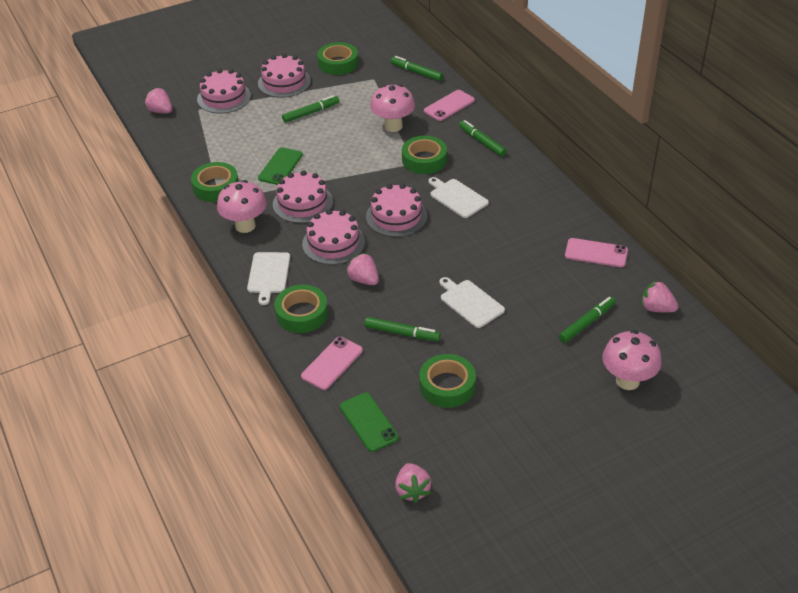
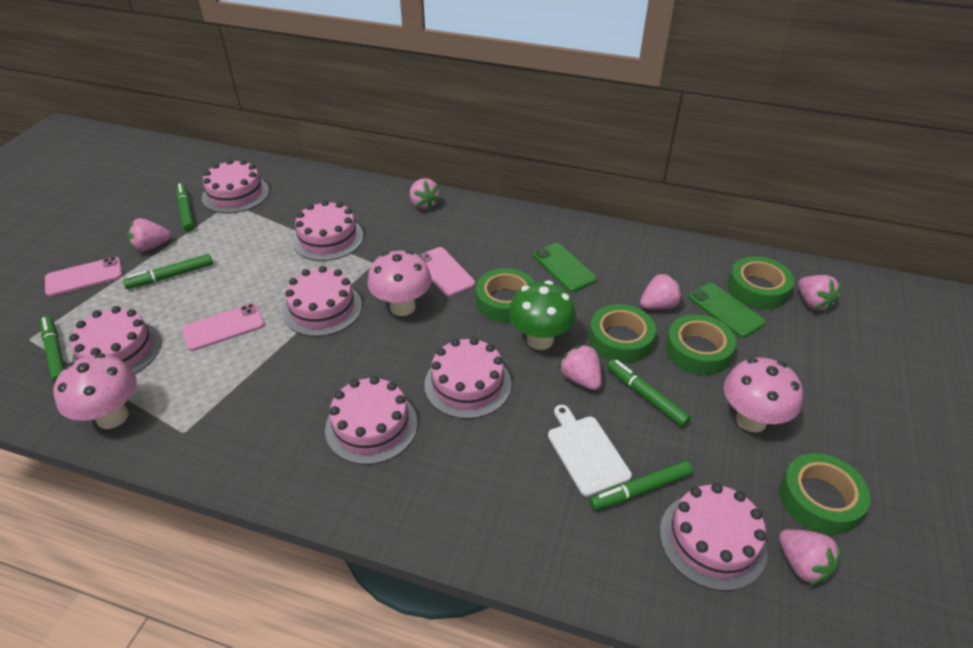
green mushroom: none = 0 -> [509,280,576,350] = 1
pink cake: [197,69,251,114] [258,54,311,98] [273,170,333,223] [302,209,365,265] [366,184,427,237] = 5 -> [69,306,161,374] [202,159,269,214] [283,266,362,337] [292,200,363,261] [325,376,417,465] [424,337,511,419] [660,483,768,591] = 7
pink strawberry: [145,88,172,113] [346,253,379,285] [395,463,431,503] [641,280,678,313] = 4 -> [127,218,171,252] [410,178,441,210] [559,344,602,390] [640,272,682,309] [779,529,842,585] [798,275,842,312] = 6
white cutting board: [247,252,290,305] [429,177,489,218] [439,277,505,328] = 3 -> [548,405,632,497] = 1

